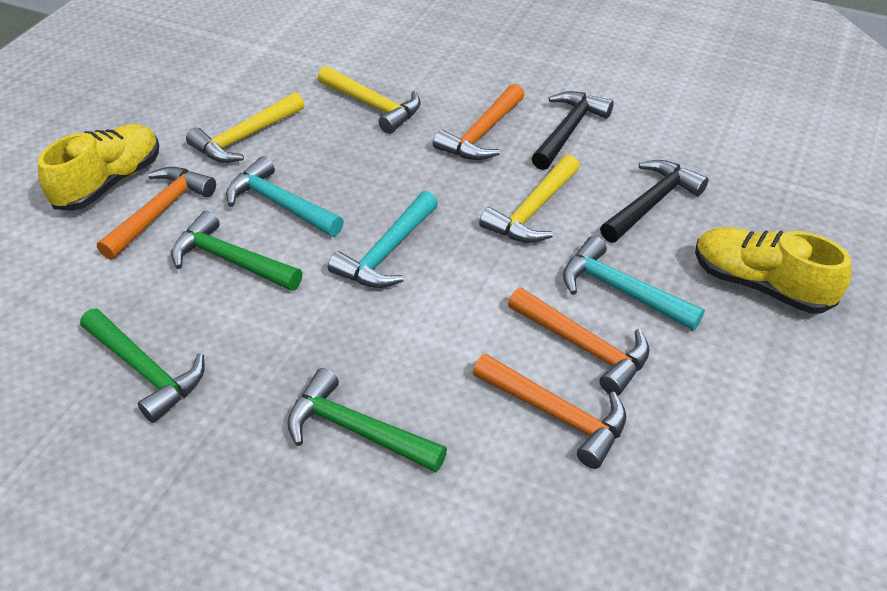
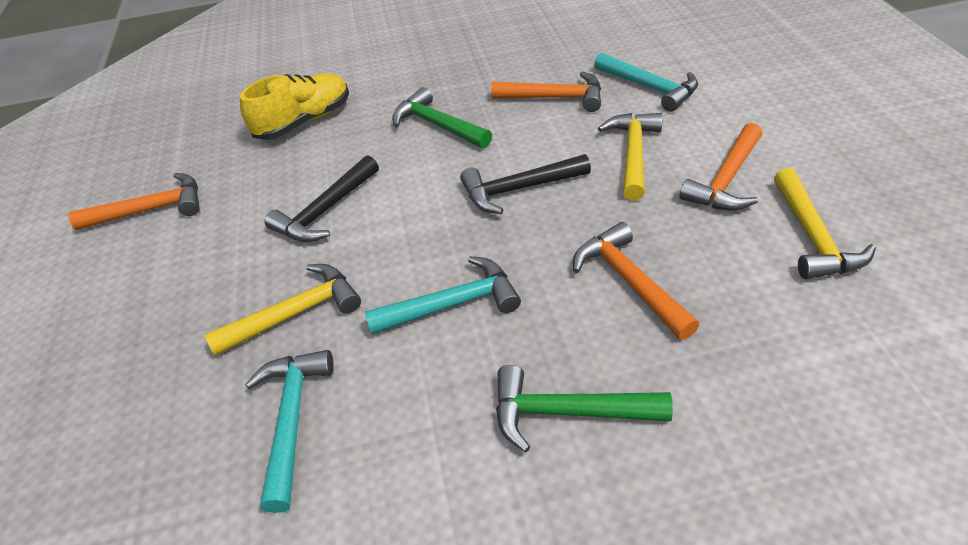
green hammer: [80,308,205,423] [171,211,302,291] [287,368,447,472] = 3 -> [392,87,492,148] [496,365,673,452] = 2
yellow shoe: [38,124,159,211] [695,227,851,314] = 2 -> [240,73,349,140] = 1

